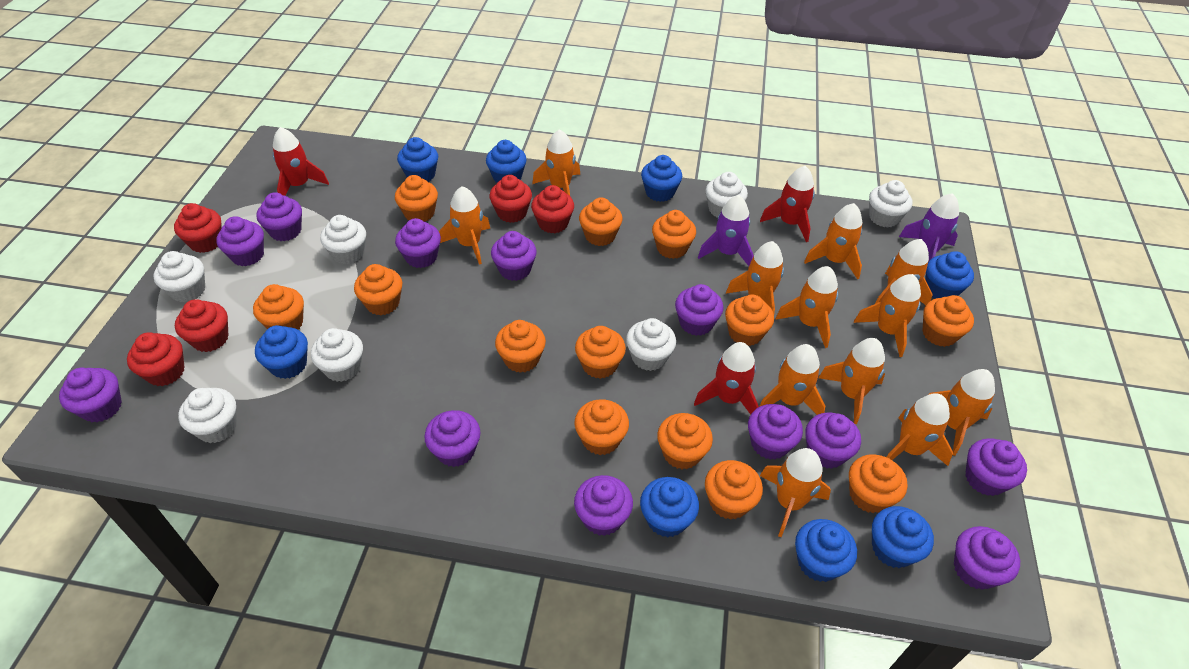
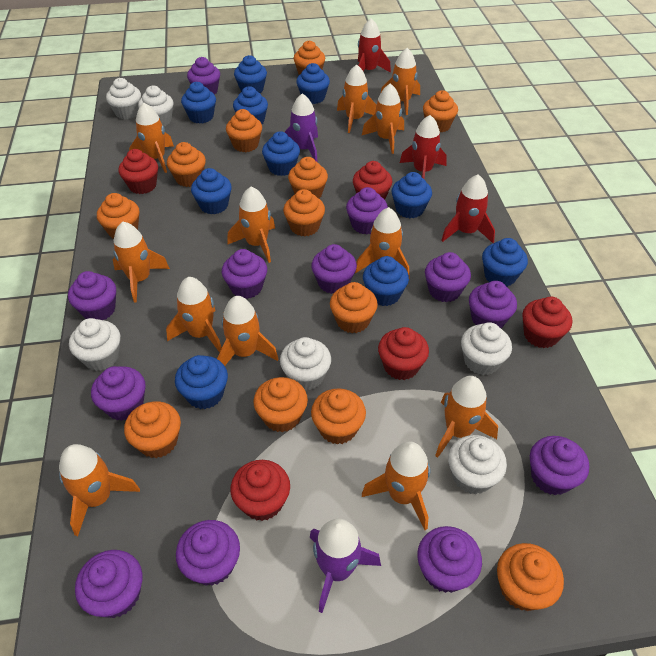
blue cupcake: [255,325,308,379] [397,137,438,182] [486,140,527,183] [640,477,699,537] [641,155,682,202] [795,519,857,582] [872,506,934,568] [925,251,974,298] = 8 -> [175,355,228,409] [181,82,216,124] [191,168,232,214] [233,86,268,124] [234,55,267,93] [262,131,300,176] [296,63,330,104] [363,256,409,306] [392,172,432,218] [482,238,528,287] = 10
orange cupcake: [253,284,304,329] [354,264,402,315] [395,175,438,222] [495,320,546,373] [575,326,626,379] [575,399,629,455] [579,197,622,246] [652,210,696,259] [657,413,713,469] [705,460,763,520] [725,294,774,346] [849,454,908,513] [922,295,974,347] = 13 -> [97,193,139,238] [124,401,181,458] [167,142,206,187] [226,109,262,152] [254,377,308,432] [283,189,325,236] [288,157,328,199] [294,40,325,75] [311,388,366,445] [330,282,378,333] [423,90,458,132] [497,543,564,611] = 12
white cupcake: [153,251,205,302] [178,388,237,443] [311,328,363,382] [320,215,366,265] [626,318,676,371] [705,172,748,218] [869,180,912,228] = 7 -> [69,318,120,371] [106,78,141,119] [138,86,174,126] [280,337,331,391] [448,435,507,494] [461,322,512,375] = 6

